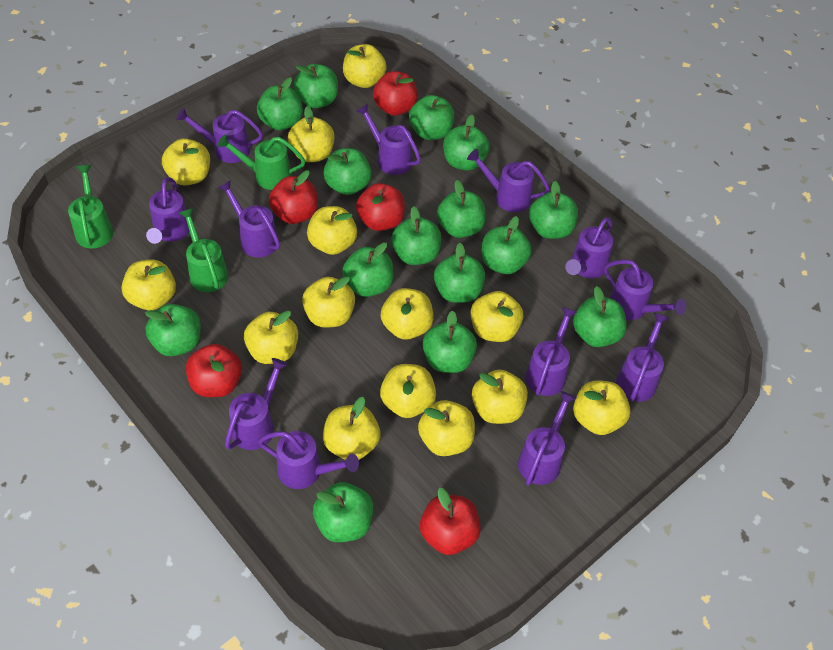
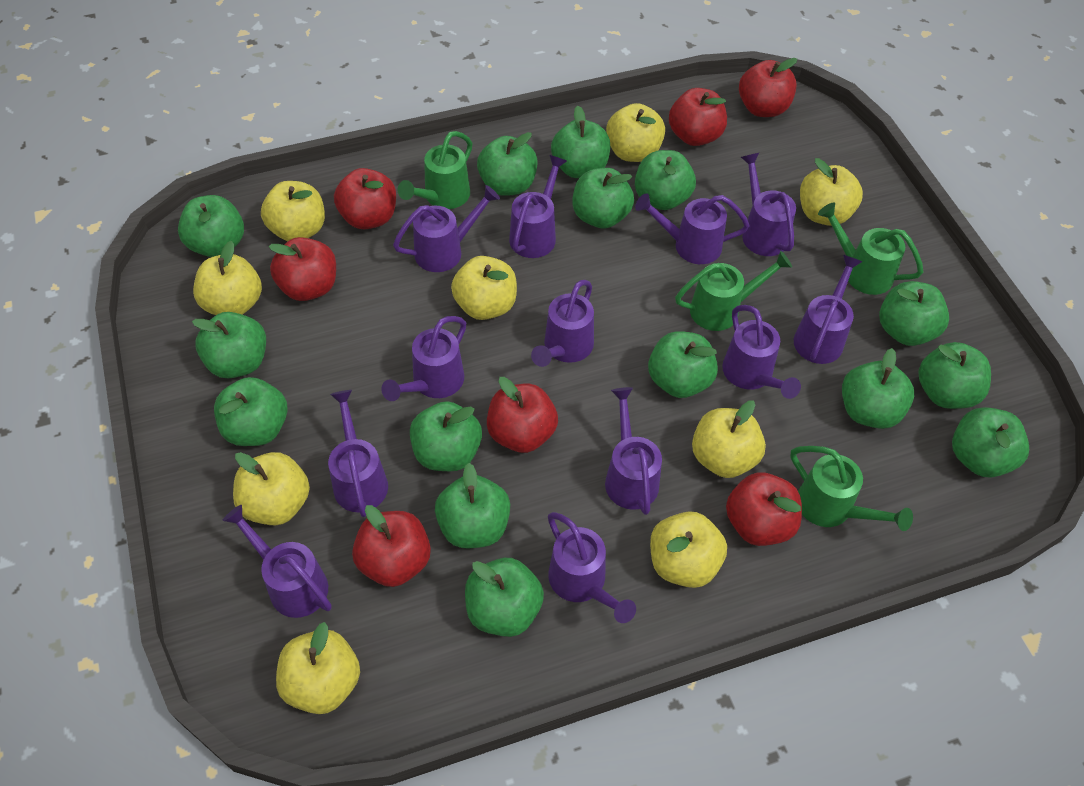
green watering can: [68,165,113,248] [179,208,228,292] [217,134,305,190] = 3 -> [398,131,472,209] [675,251,792,331] [790,446,913,531] [818,203,923,295] = 4
red apple: [186,344,242,397] [269,170,318,224] [356,183,405,231] [373,71,418,116] [420,488,481,555] = 5 -> [268,237,336,301] [334,168,396,229] [352,505,431,587] [487,377,558,453] [669,88,727,146] [726,472,802,546] [739,58,797,117] = 7
yellow apple: [121,260,176,310] [162,138,210,185] [244,311,298,364] [288,106,334,162] [302,277,355,328] [307,206,357,255] [323,397,381,460] [343,44,387,88] [380,364,436,418] [381,288,434,340] [418,400,475,456] [471,291,523,342] [472,370,528,424] [573,381,630,435] = 14 -> [193,241,262,315] [233,452,310,526] [261,181,325,241] [276,622,360,714] [451,256,517,320] [606,103,665,162] [650,511,727,588] [692,400,766,478] [800,158,863,226] = 9

